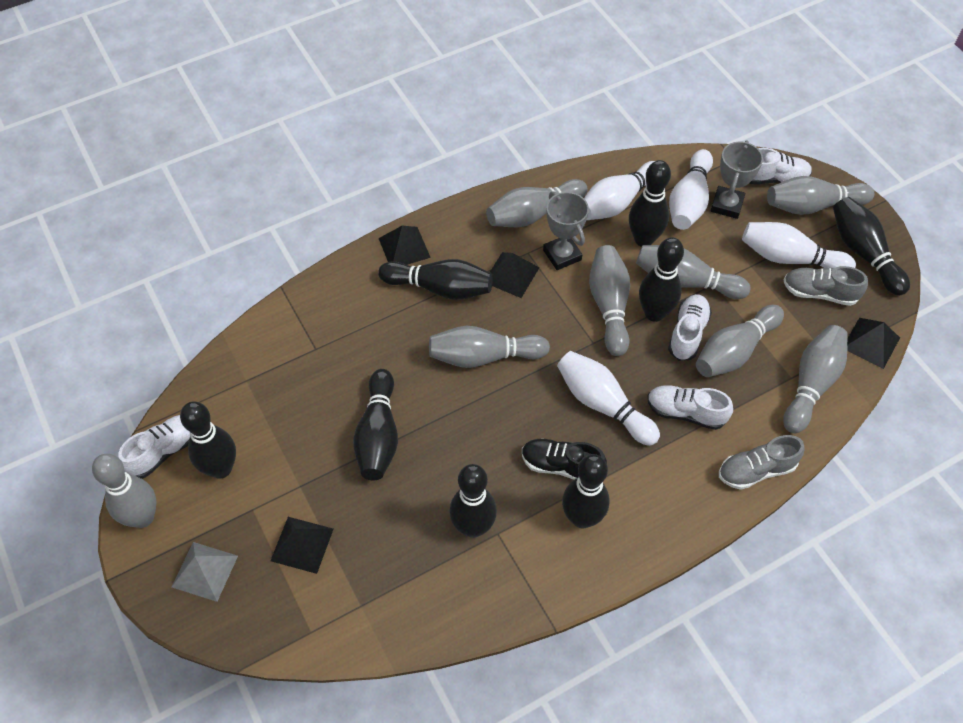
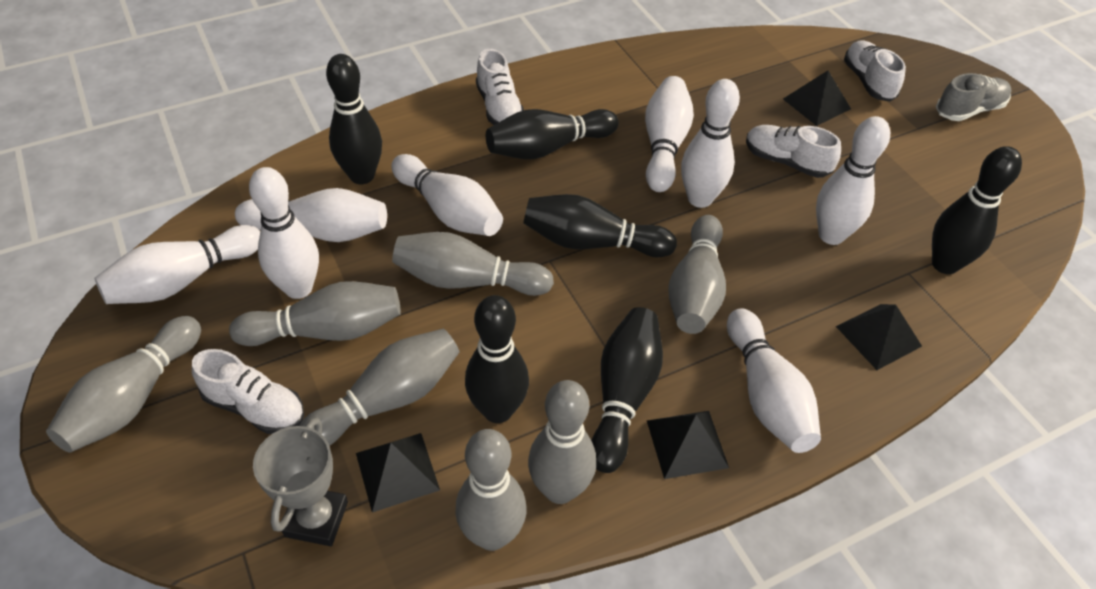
black bowling pin: [180,401,236,479] [353,369,398,480] [378,259,493,300] [449,464,497,538] [562,454,609,528] [629,160,671,247] [639,237,684,322] [833,197,910,296] = 8 -> [326,54,382,184] [465,295,529,423] [486,109,618,159] [523,194,677,257] [591,307,663,473] [932,146,1022,274] = 6
black shoe: [522,438,607,480] = 1 -> none = 0
grey bowling pin: [92,454,156,528] [429,326,550,368] [486,179,588,227] [589,245,630,356] [636,245,750,299] [696,305,784,377] [767,176,874,215] [783,325,848,433] = 8 -> [46,316,201,453] [229,281,401,346] [299,329,459,446] [392,232,554,296] [455,429,527,551] [528,380,596,504] [668,215,726,334] = 7
grey pyramid: [172,542,238,602] = 1 -> none = 0
grey shoe: [719,435,805,490] [783,266,868,306] = 2 -> [936,73,1012,121] = 1
grey trophy: [543,191,589,270] [710,140,763,219] = 2 -> [253,417,348,546] = 1
white bowling pin: [557,351,660,446] [584,161,655,220] [669,149,713,230] [742,222,856,268] = 4 -> [95,225,260,304] [235,188,387,242] [249,167,319,299] [391,154,503,236] [645,76,694,192] [681,79,740,208] [727,309,821,453] [816,116,890,245] = 8

